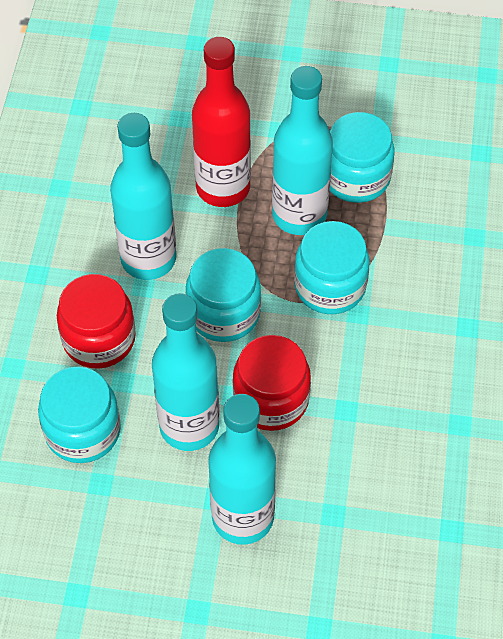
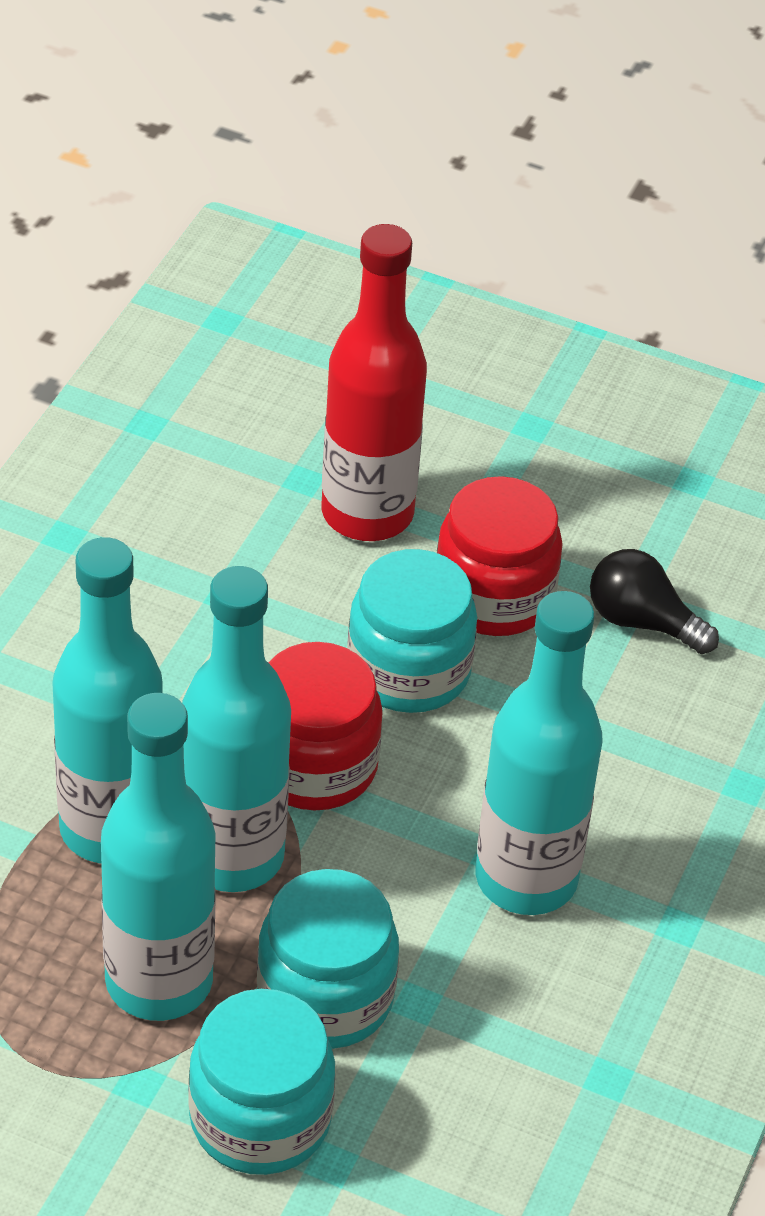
black light bulb: none = 0 -> [590,549,719,654] = 1
turquoise jar: [38,367,121,463] [186,248,261,342] [294,221,370,314] [330,112,394,203] = 4 -> [188,989,335,1175] [257,869,399,1049] [347,549,477,713] = 3

